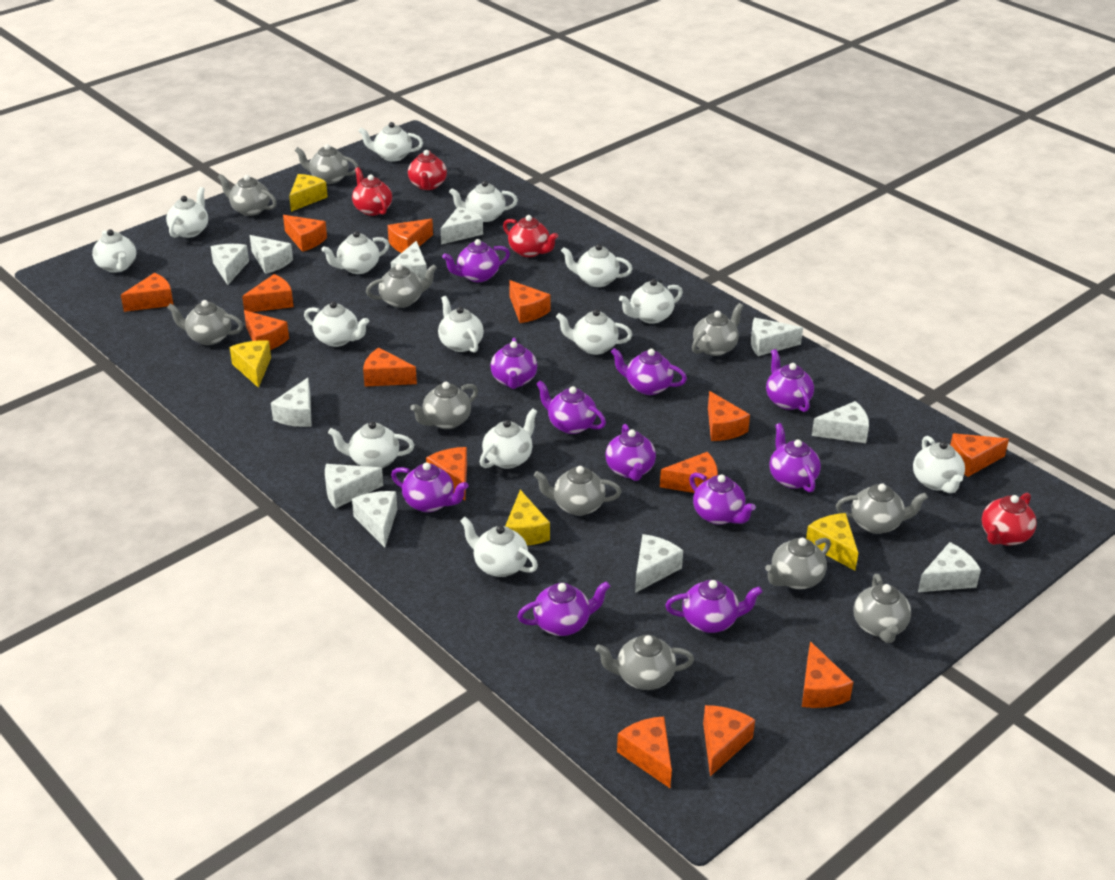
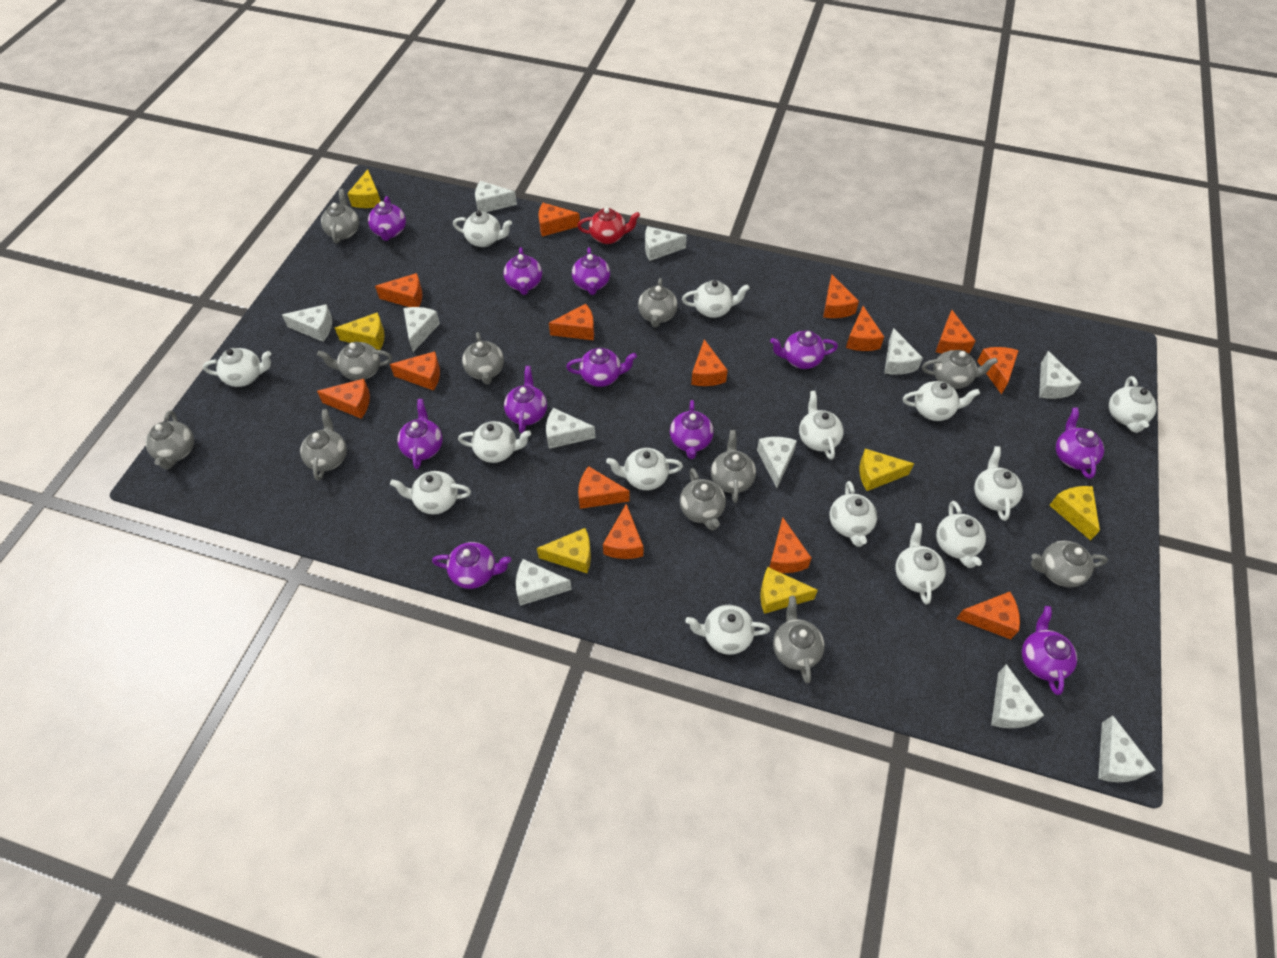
red teapot: [352,167,392,216] [408,150,447,190] [503,215,558,257] [982,493,1037,546] = 4 -> [577,207,640,244] = 1
yellow cheese: [230,340,271,388] [289,174,328,212] [505,490,550,545] [806,513,858,571] = 4 -> [335,312,385,350] [347,169,381,208] [537,528,591,573] [760,567,818,614] [860,449,914,491] [1049,486,1100,541] = 6

